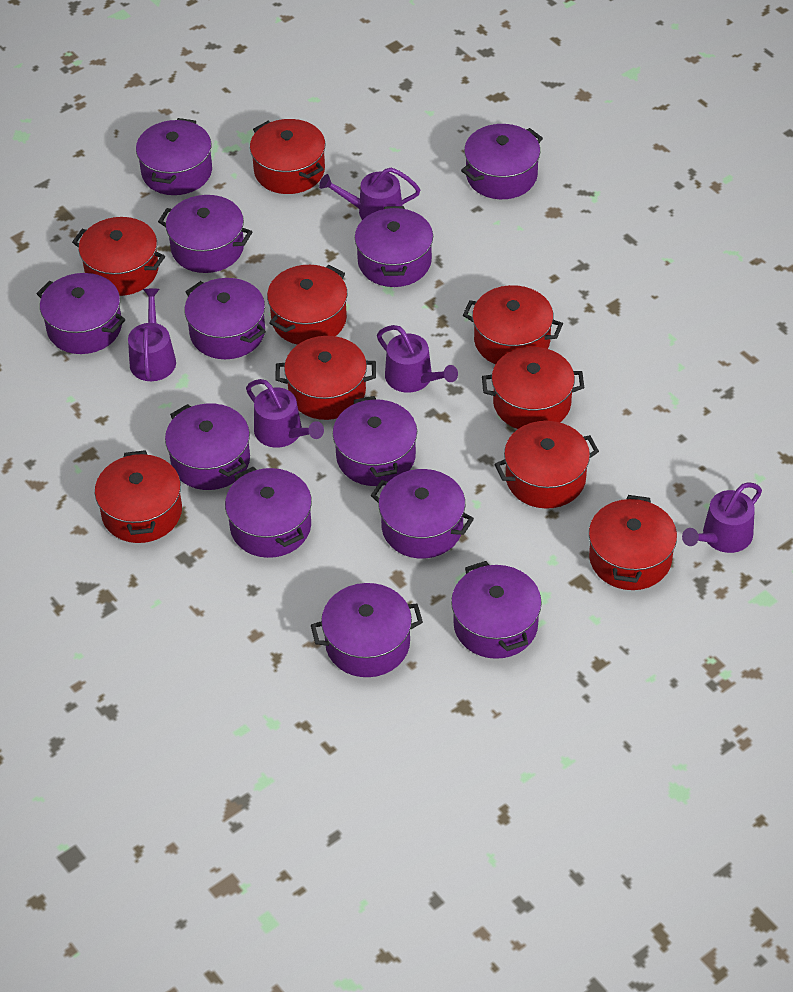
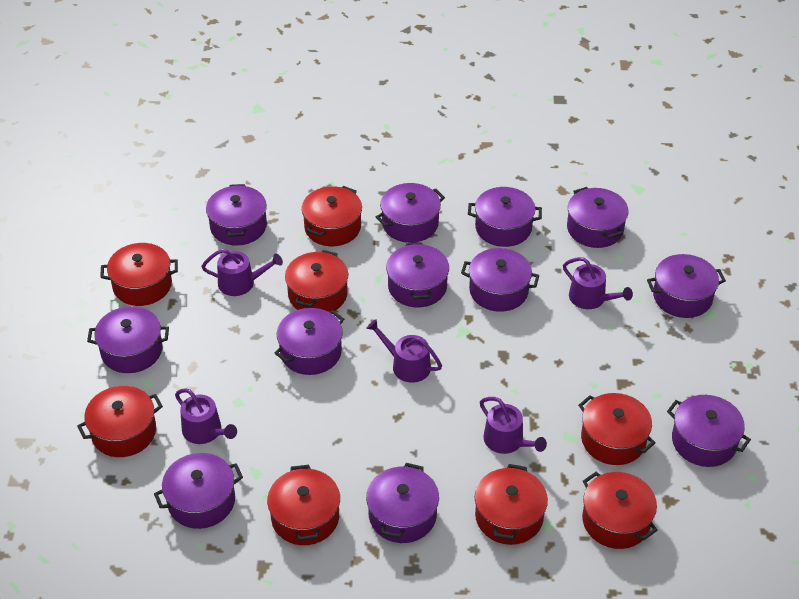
red pot: [72,217,165,296] [95,450,182,543] [250,119,325,194] [267,265,347,345] [275,336,376,420] [463,285,563,364] [482,347,584,429] [495,421,599,509] [589,495,677,590] = 9 -> [77,386,163,457] [100,243,178,306] [267,465,340,545] [285,250,348,312] [302,186,362,246] [475,464,548,545] [578,393,656,465] [582,472,658,549] = 8

